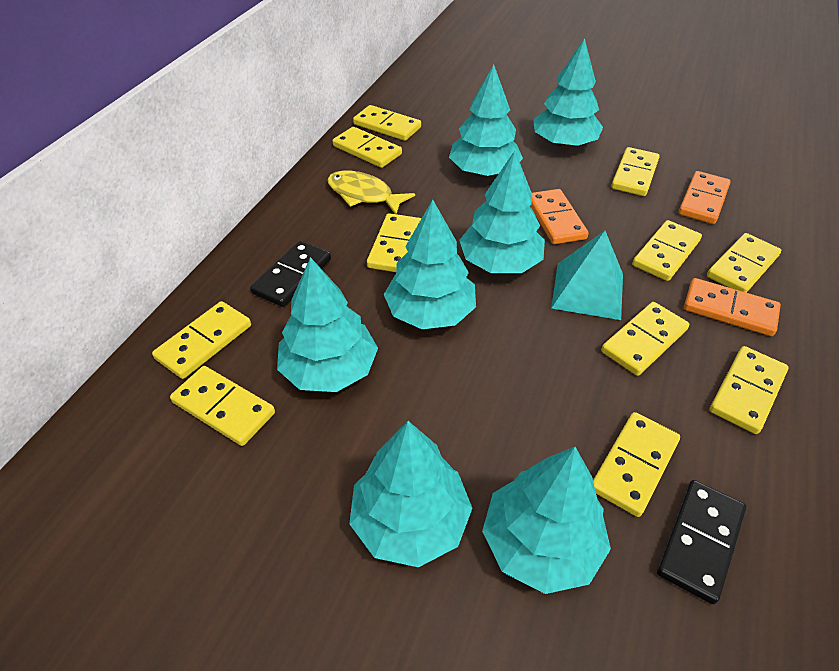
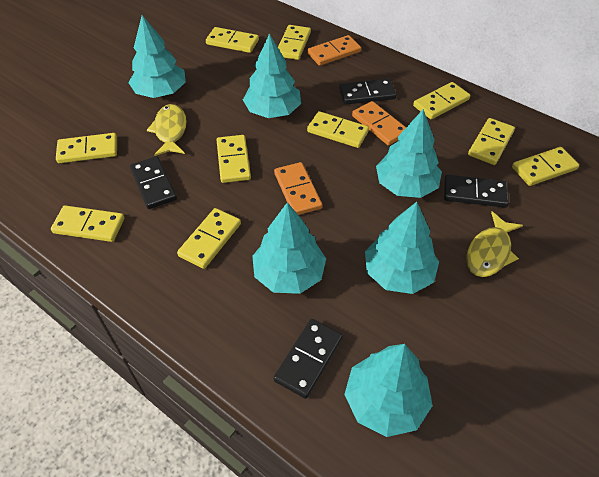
black domino: [250,241,331,307] [657,480,746,604] = 2 -> [130,156,177,209] [274,319,343,399] [339,79,396,105] [444,174,509,208] = 4
turquoise pyramid: [551,231,623,320] = 1 -> none = 0
turquoise tree: [277,257,378,392] [349,421,473,567] [384,200,476,329] [449,64,523,176] [459,151,545,273] [482,447,611,594] [533,38,603,148] = 7 -> [129,15,186,98] [243,33,301,118] [252,202,326,294] [344,344,433,437] [365,202,439,294] [376,109,442,198] = 6
yellow domino: [152,301,251,379] [170,366,275,446] [333,127,402,168] [353,105,421,141] [367,213,422,272] [593,412,680,517] [601,302,689,376] [611,147,660,196] [632,220,702,281] [707,233,781,293] [709,346,789,434] = 11 -> [51,205,124,242] [56,133,117,163] [177,208,241,269] [206,27,259,53] [217,135,251,183] [278,25,311,60] [307,111,369,148] [413,82,470,119] [468,118,515,165] [512,147,579,186] = 10
yellow fish: [327,171,415,214] = 1 -> [147,104,187,156] [466,212,523,277] = 2

